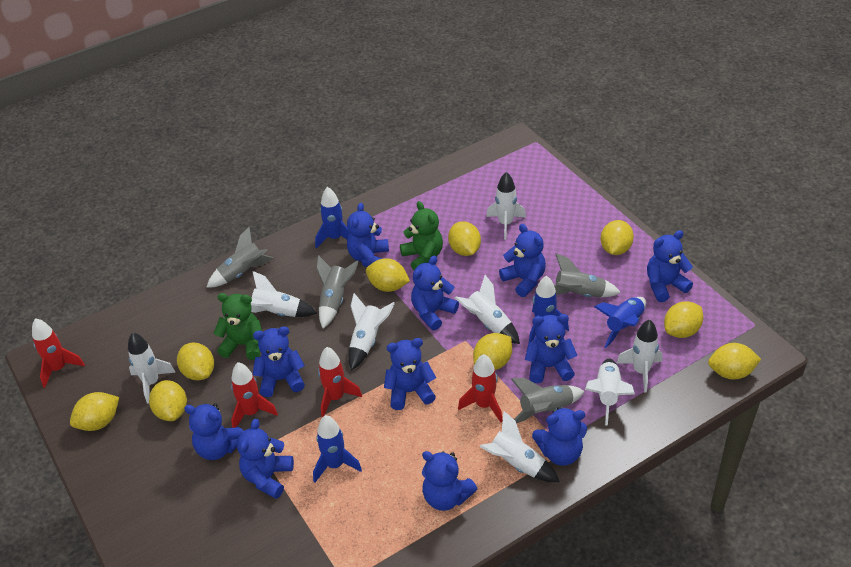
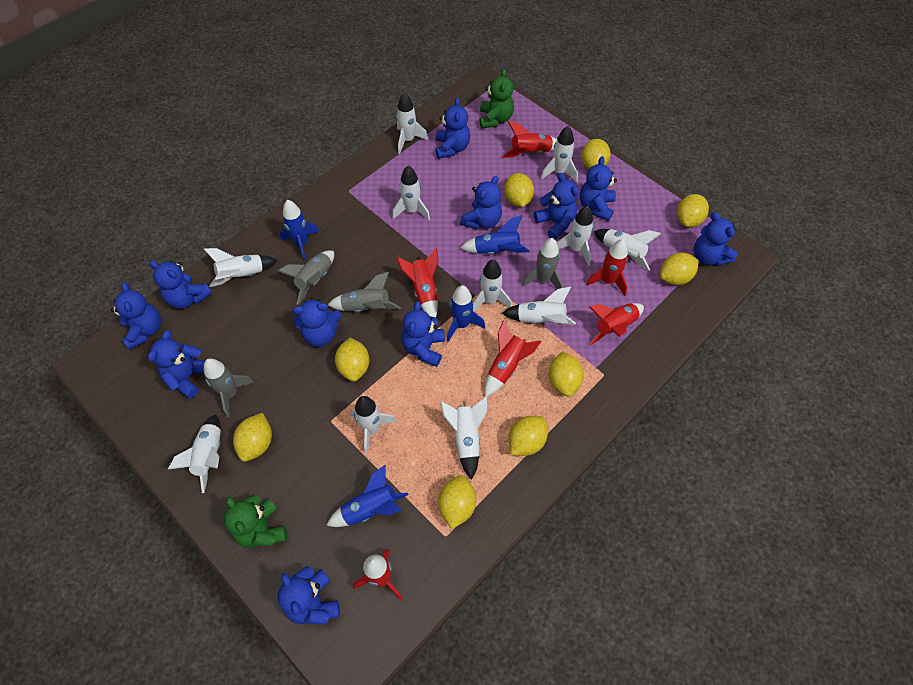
red rocket: [32,318,85,388] [231,362,278,428] [318,347,362,417] [458,354,503,422] = 4 -> [353,549,403,600] [396,248,439,317] [485,320,542,397] [502,121,557,158] [586,239,628,296] [589,303,644,345] = 6
white rocket: [128,332,176,403] [251,271,317,317] [349,293,395,371] [455,275,520,344] [480,411,560,482] [486,172,526,240] [585,359,635,425] [616,319,663,392] = 8 -> [168,414,221,493] [204,248,278,287] [352,396,396,454] [392,166,430,220] [396,92,428,154] [440,397,487,480] [473,260,512,311] [502,287,576,325] [541,126,578,183] [557,206,594,266] [594,229,661,271] = 11

